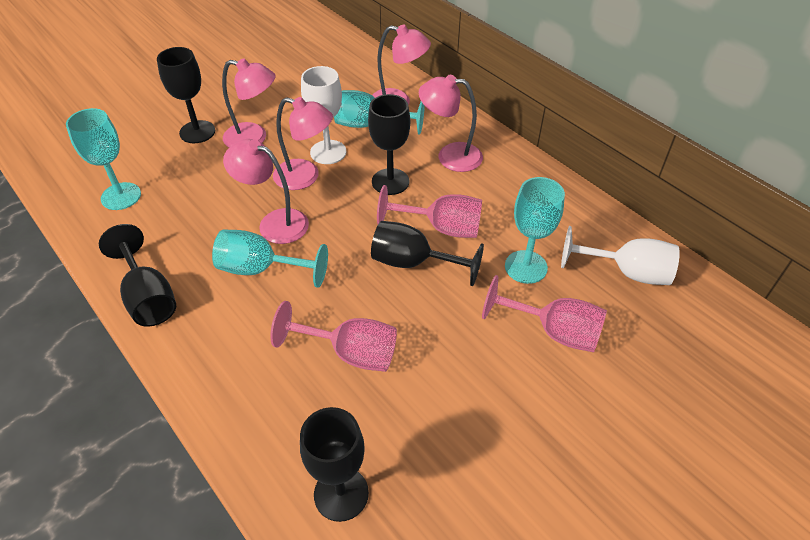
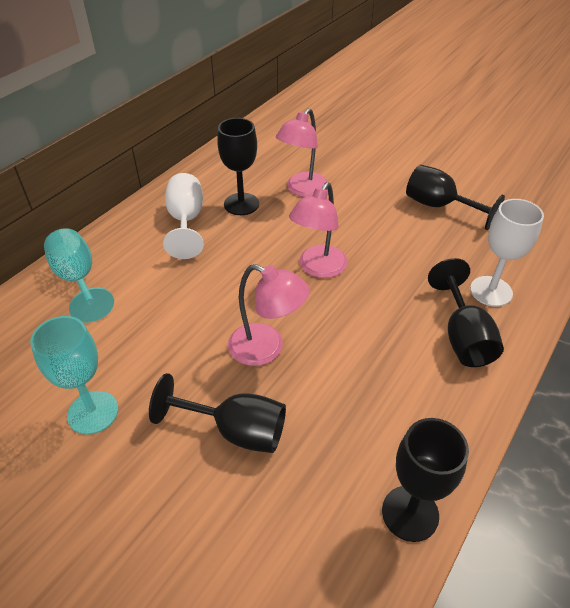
pink goblet: [270,301,397,372] [377,185,482,238] [482,275,607,352] = 3 -> none = 0
pink lamp: [222,58,276,148] [223,139,309,244] [273,97,333,190] [372,25,431,105] [419,75,483,172] = 5 -> [228,264,310,366] [276,108,328,197] [289,182,347,278] = 3
turquoise goblet: [66,108,141,210] [212,229,328,288] [334,90,425,134] [505,177,565,284] = 4 -> [30,316,118,435] [44,228,114,323] = 2

